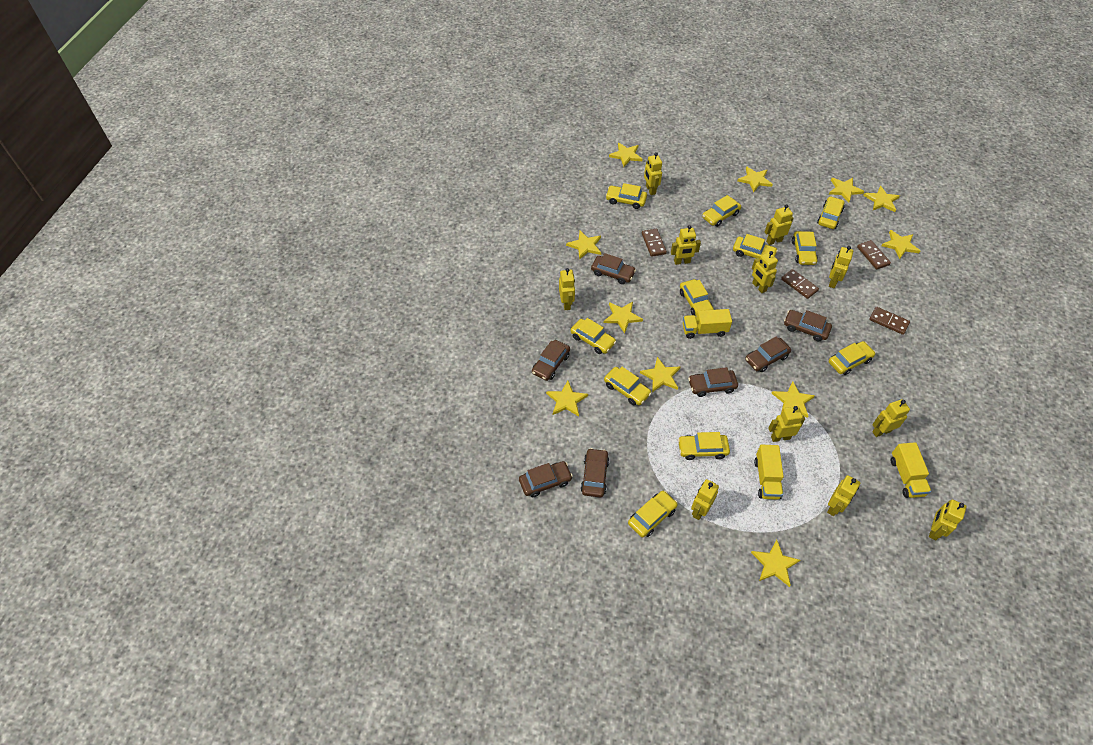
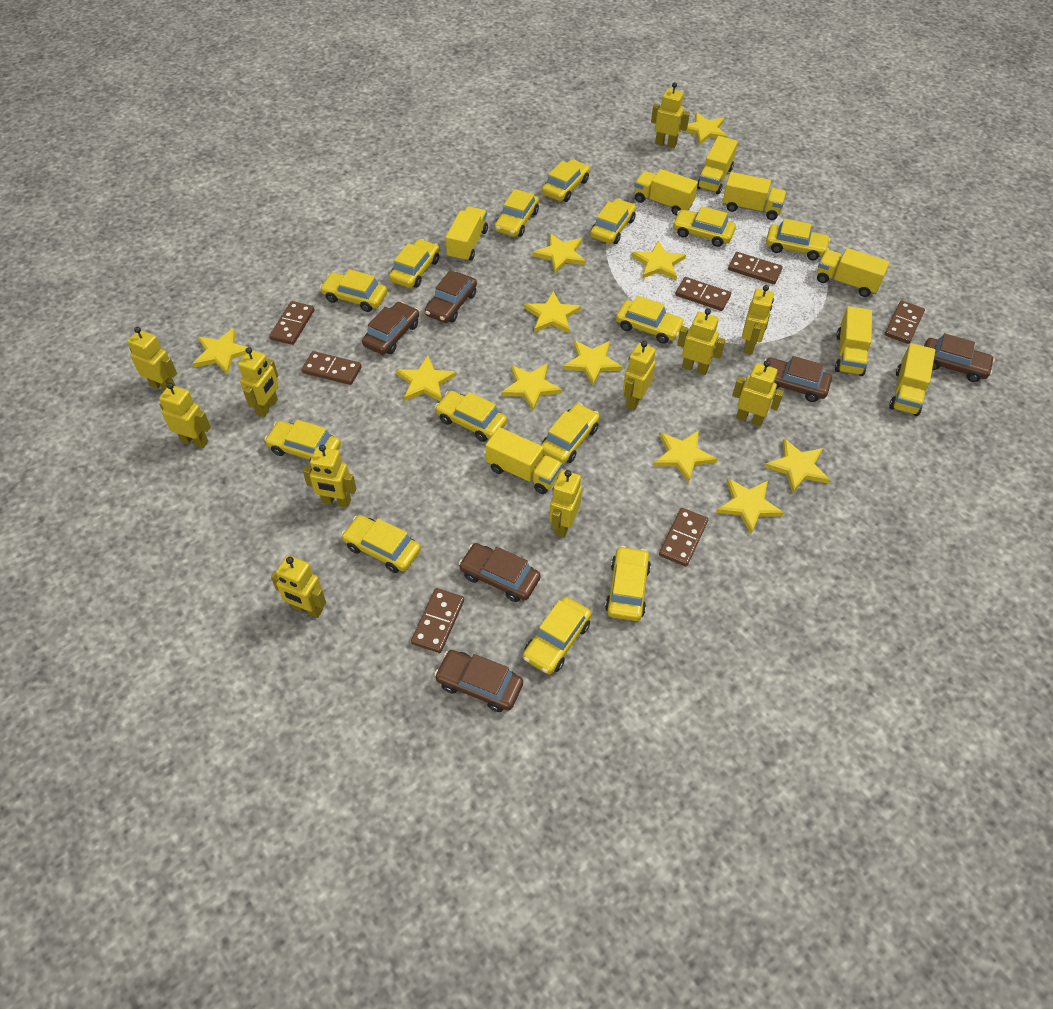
brown car: [519,461,573,497] [532,340,570,381] [581,448,609,497] [591,253,636,284] [688,367,738,397] [745,337,791,372] [784,310,832,341] = 7 -> [362,302,419,355] [425,270,477,323] [434,650,523,712] [459,543,541,602] [764,356,832,402] [924,333,995,382] = 6
brown domino: [642,229,667,257] [781,269,819,299] [857,240,891,269] [869,307,910,335] = 4 -> [269,301,315,345] [302,351,362,385] [411,588,464,653] [659,508,708,566] [676,277,731,311] [728,252,783,284] [885,300,925,344] = 7
yellow car: [571,318,616,354] [604,367,652,406] [606,183,647,209] [628,491,678,538] [678,432,730,460] [680,279,714,316] [702,195,741,227] [733,234,778,259] [792,231,818,265] [817,196,845,229] [829,341,875,375] = 11 -> [265,420,341,460] [320,269,387,312] [341,515,421,573] [389,239,440,288] [435,391,507,442] [495,189,539,237] [523,597,592,674] [541,403,600,464] [542,159,590,202] [590,199,636,244] [605,546,651,621] [616,295,685,344] [673,206,736,247] [766,218,831,260] = 14
yellow truck: [683,309,732,339] [754,445,784,500] [891,442,931,498] = 3 -> [446,207,488,262] [486,427,562,494] [634,169,698,215] [697,136,738,194] [722,172,787,220] [817,248,890,297] [835,306,872,376] [889,343,935,416] = 8

